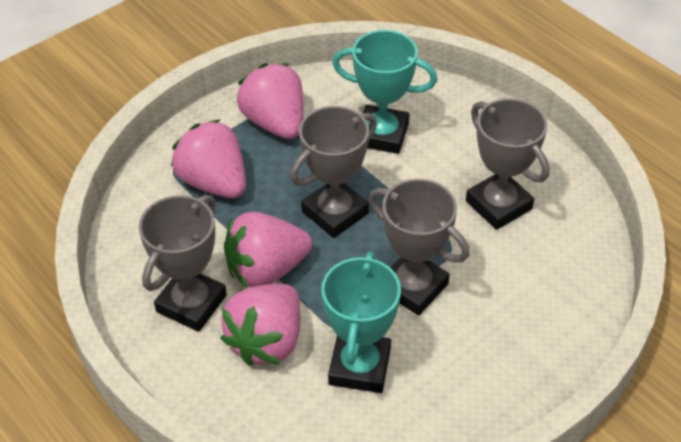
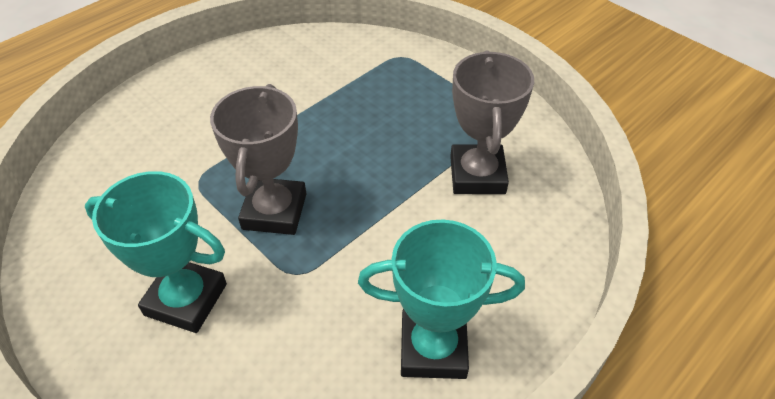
grey trophy: [139,195,227,332] [290,106,377,238] [369,179,469,315] [466,98,549,230] = 4 -> [210,84,306,235] [450,50,534,194] = 2
pink strawberry: [171,119,246,198] [220,284,301,366] [224,212,312,289] [237,63,303,139] = 4 -> none = 0

